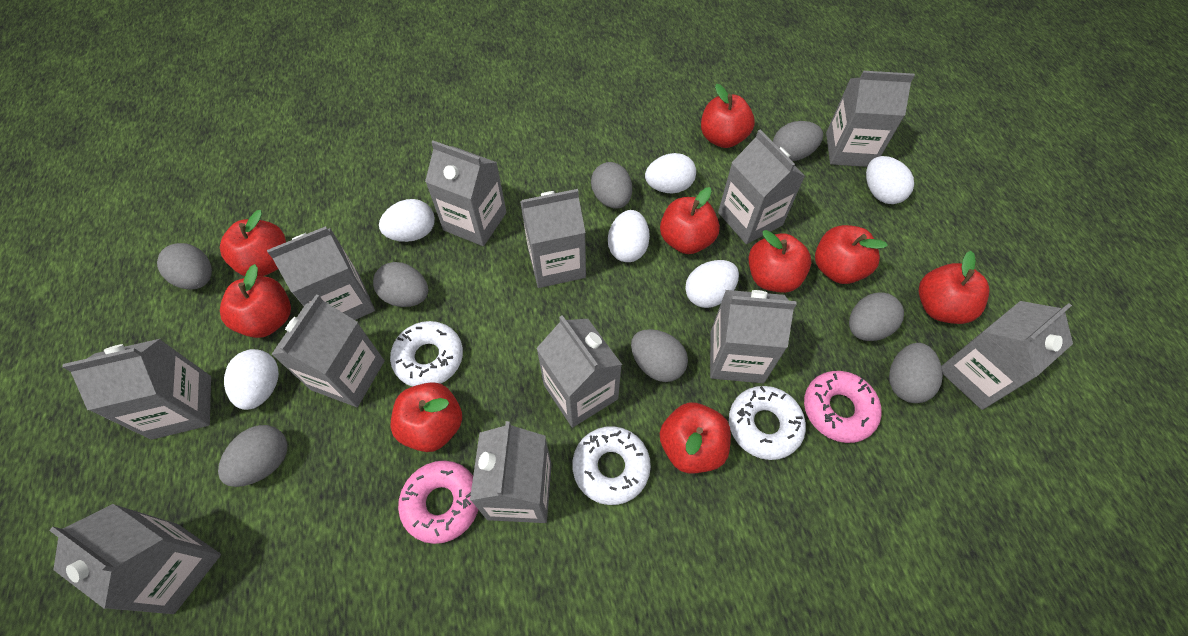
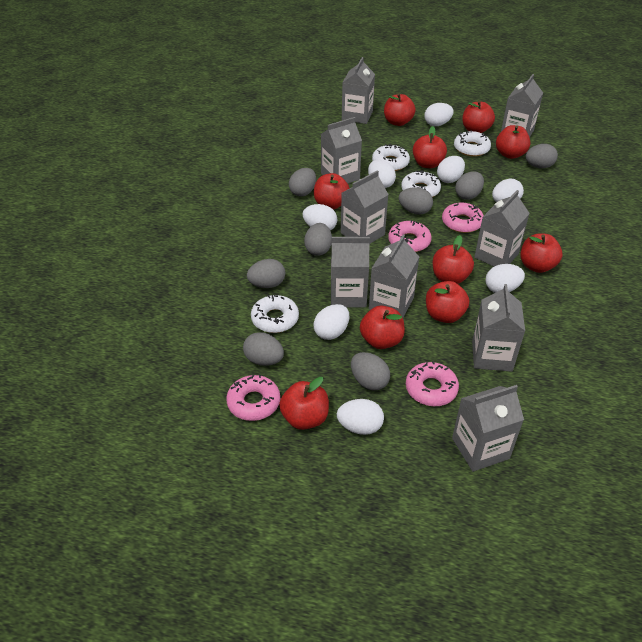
grey carton: [49,504,221,614] [62,339,211,440] [267,226,375,320] [271,294,385,407] [425,140,506,246] [470,421,552,523] [520,189,586,288] [536,315,622,428] [710,290,797,383] [718,130,805,244] [826,71,915,167] [942,301,1073,410] = 12 -> [321,117,362,184] [331,237,370,308] [341,170,389,244] [342,57,375,124] [369,235,419,318] [452,385,524,472] [472,284,525,372] [474,190,530,266] [501,74,543,137] = 9
pink donut: [398,461,478,544] [804,371,882,443] = 2 -> [226,374,280,421] [388,220,431,252] [406,361,459,406] [442,202,484,233] = 4
red apple: [220,210,286,276] [220,264,291,338] [391,382,462,452] [660,187,720,254] [660,402,731,473] [701,84,755,148] [748,230,811,293] [815,225,888,284] [919,251,989,324] = 9 -> [279,377,329,430] [314,173,350,209] [360,306,405,349] [384,94,416,126] [413,126,447,168] [426,281,469,323] [433,235,474,284] [462,101,495,133] [496,125,531,159] [521,233,563,273] = 10
white donut: [390,321,463,387] [572,426,651,505] [729,386,806,460] = 3 -> [251,295,299,333] [372,144,410,171] [401,170,441,197] [454,130,491,156] = 4
white egg: [224,349,279,410] [379,199,435,242] [608,210,650,262] [645,153,696,193] [685,260,739,308] [866,156,914,204] = 6 -> [303,204,337,230] [313,304,350,340] [337,399,384,435] [368,160,396,188] [424,103,454,126] [437,156,465,183] [485,264,525,293] [492,179,524,202] = 8

